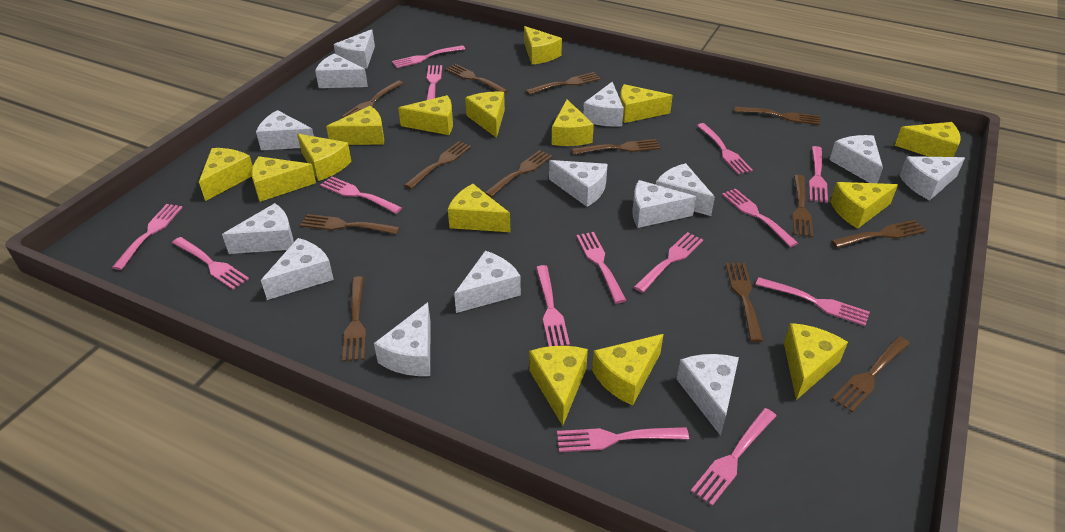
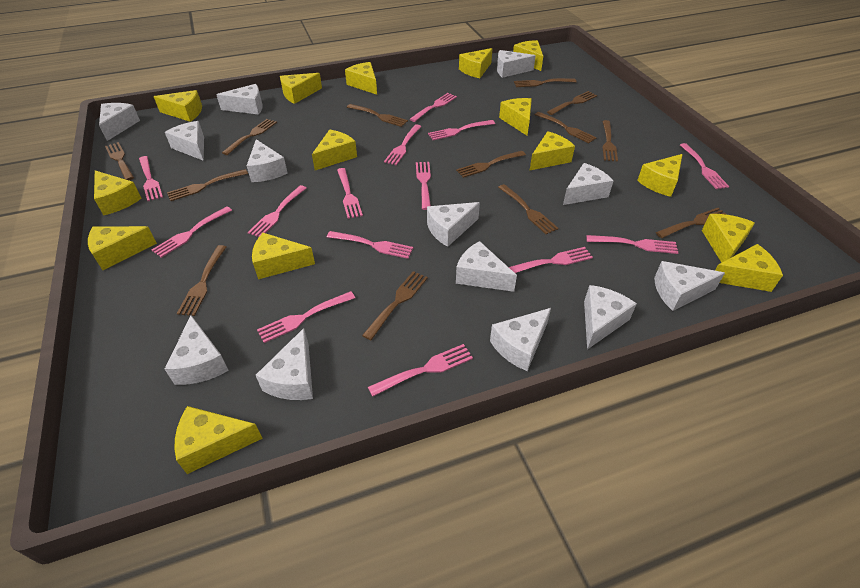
white cheese: [222,203,294,254] [256,110,314,150] [261,238,334,300] [315,53,368,88] [334,29,375,68] [374,302,431,376] [454,251,521,313] [549,160,608,207] [583,82,624,127] [632,180,696,228] [656,163,715,216] [677,354,739,436] [829,135,883,183] [899,156,965,200] = 14 -> [99,103,140,141] [165,121,204,161] [165,315,229,385] [216,84,263,115] [247,139,288,182] [256,328,313,400] [427,202,480,247] [456,241,517,292] [490,308,551,371] [497,50,536,78] [563,163,613,205] [584,285,637,350] [654,261,725,311] = 13

